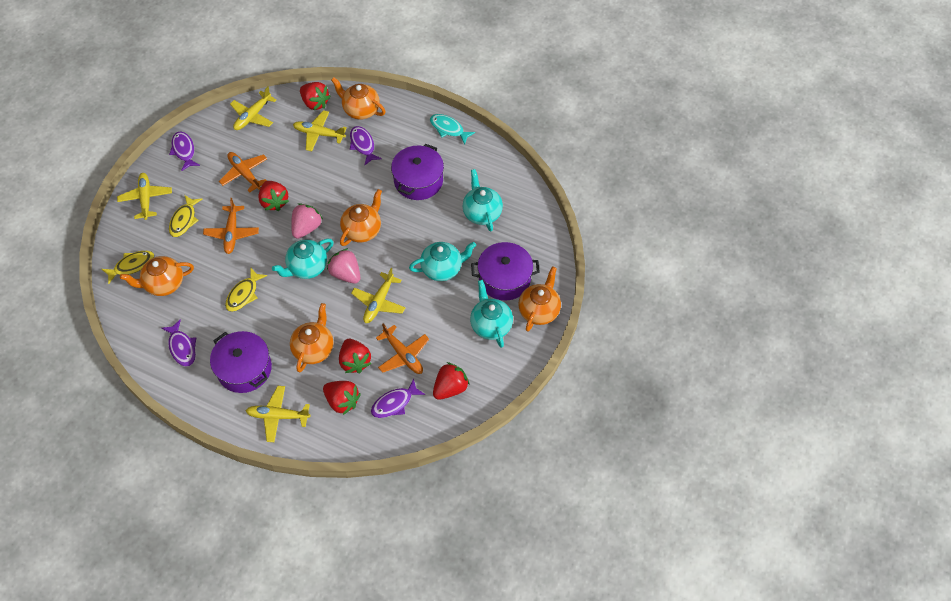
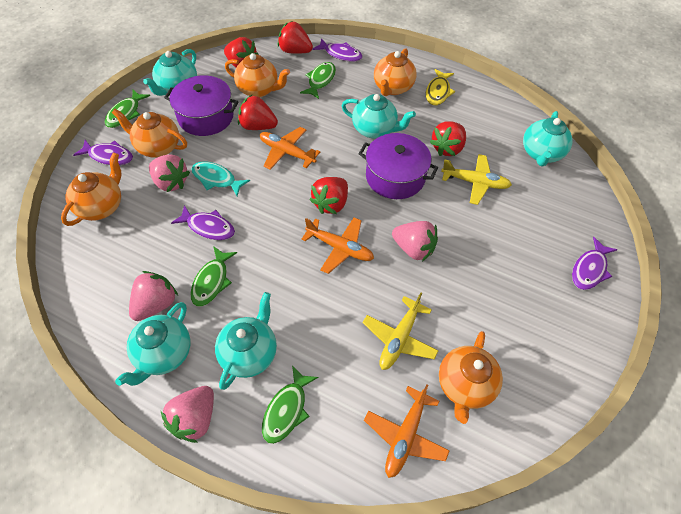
green fish: none = 0 -> [105,90,150,128] [190,246,237,306] [262,365,318,444] [300,62,336,99] = 4
pink strawberry: [291,203,323,239] [327,248,360,284] = 2 -> [129,271,178,321] [149,154,190,192] [161,386,214,443] [392,221,438,261] = 4
purple pot: [210,331,272,393] [391,144,444,200] [471,242,540,301] = 3 -> [164,75,239,136] [358,133,438,199] = 2
turquoise teapot: [272,239,334,279] [409,242,476,281] [463,169,503,231] [470,280,513,348] = 4 -> [115,302,190,386] [143,49,197,96] [215,292,277,390] [342,94,416,139] [523,111,573,166] = 5
yellow fish: [102,251,154,284] [169,195,202,237] [225,268,267,312] = 3 -> [426,69,455,105] = 1
yellow plane: [117,173,172,220] [230,86,277,130] [246,386,310,442] [293,110,347,151] [351,268,406,323] = 5 -> [362,292,438,370] [441,154,512,205] = 2

